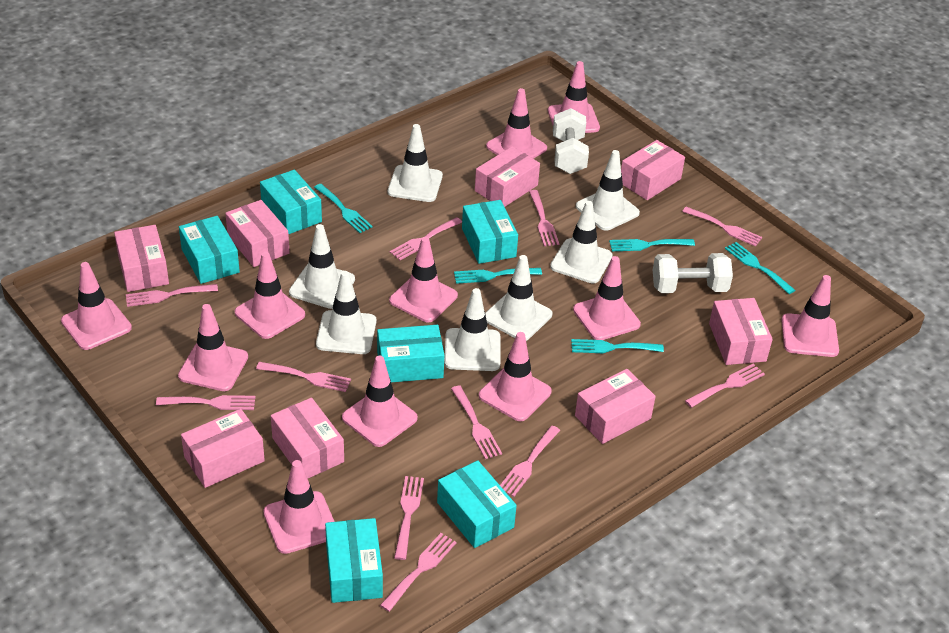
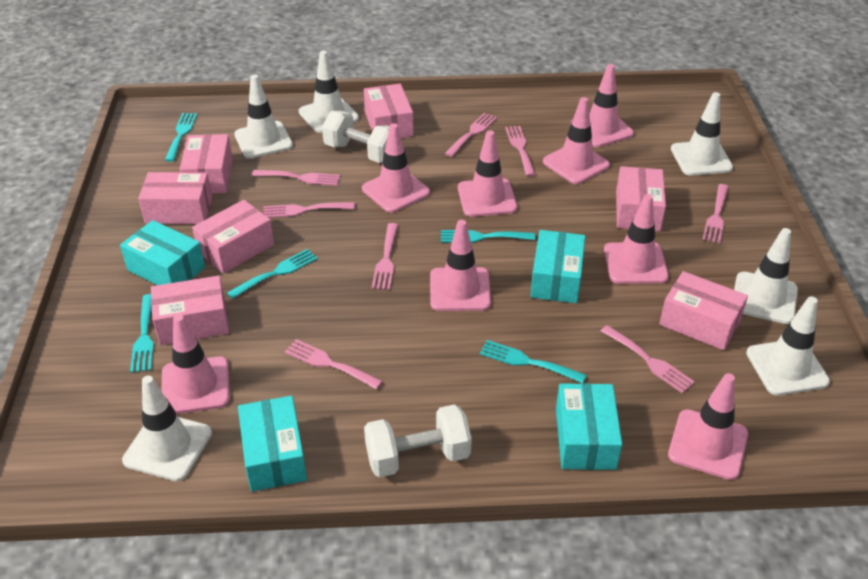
pink box: [114,225,169,292] [181,409,265,488] [225,200,290,267] [271,398,344,479] [475,146,540,207] [575,369,656,444] [621,140,685,200] [709,298,773,365] = 8 -> [138,172,212,224] [151,276,229,345] [180,134,233,193] [192,200,274,273] [364,84,414,138] [616,166,666,231] [659,271,748,350] = 7
pink fork: [126,284,218,307] [156,395,255,410] [256,362,351,392] [380,533,457,612] [390,217,462,260] [394,476,424,560] [451,386,502,459] [500,426,561,497] [529,190,559,246] [682,207,762,247] [685,364,765,408] = 11 -> [252,170,340,186] [263,202,355,218] [284,339,383,389] [372,223,398,290] [445,113,497,157] [505,126,536,176] [601,325,695,393] [702,184,729,243] = 8
pink traffic cone: [61,262,132,350] [178,304,248,391] [235,252,305,339] [263,460,335,554] [342,356,418,447] [389,237,458,322] [479,332,552,421] [486,88,547,159] [548,61,600,133] [573,256,641,340] [781,275,839,357] = 11 -> [161,315,230,414] [362,123,430,213] [430,220,491,311] [458,130,517,217] [543,97,610,184] [571,64,634,147] [604,194,669,284] [668,373,748,480] = 8
turquoise box: [179,216,240,284] [260,170,322,234] [325,518,383,603] [377,325,445,382] [437,460,517,548] [462,200,518,264] = 6 -> [120,220,205,285] [238,396,307,492] [530,230,585,303] [556,383,622,470] = 4
white traffic cone: [289,224,355,309] [316,271,376,354] [388,124,443,202] [444,288,500,371] [485,255,552,341] [550,201,613,284] [576,150,640,231] = 7 -> [122,376,212,481] [234,75,293,158] [299,51,359,133] [671,92,733,176] [734,228,798,324] [746,296,830,396] = 6

